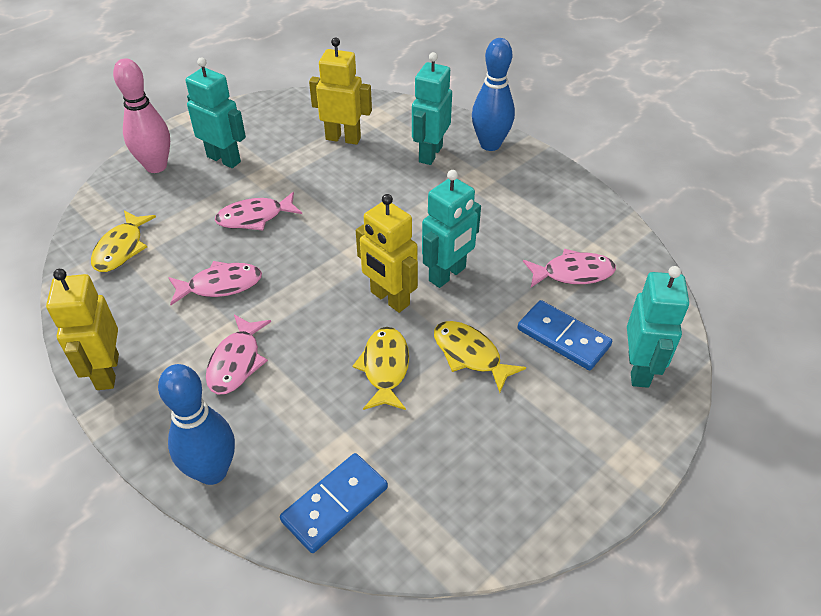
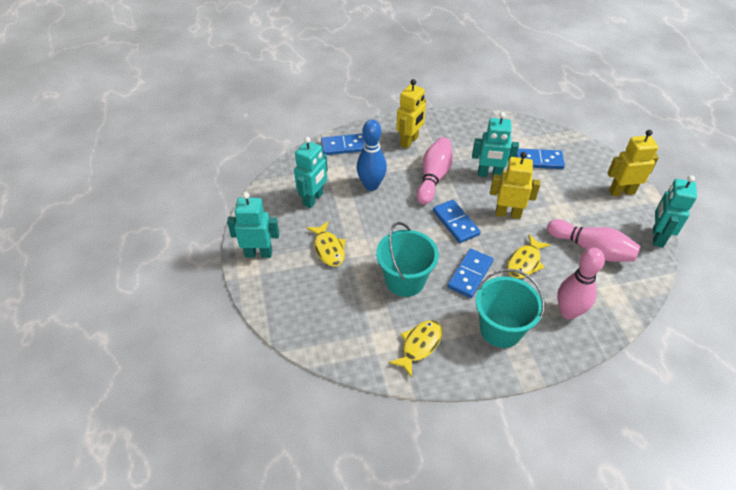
blue bowling pin: [158,364,235,485] [472,38,515,151] = 2 -> [357,119,387,191] = 1
blue domino: [280,453,388,553] [517,300,612,370] = 2 -> [321,134,365,155] [433,200,481,243] [447,248,493,298] [516,148,565,169] = 4
pink bowling pin: [113,58,170,173] = 1 -> [417,137,453,205] [547,219,641,262] [557,248,605,320] = 3
pink fish: [168,261,262,305] [206,315,271,395] [215,192,302,230] [523,249,616,287] = 4 -> none = 0
turquoise bucket: none = 0 -> [376,222,439,297] [476,269,545,348] = 2

